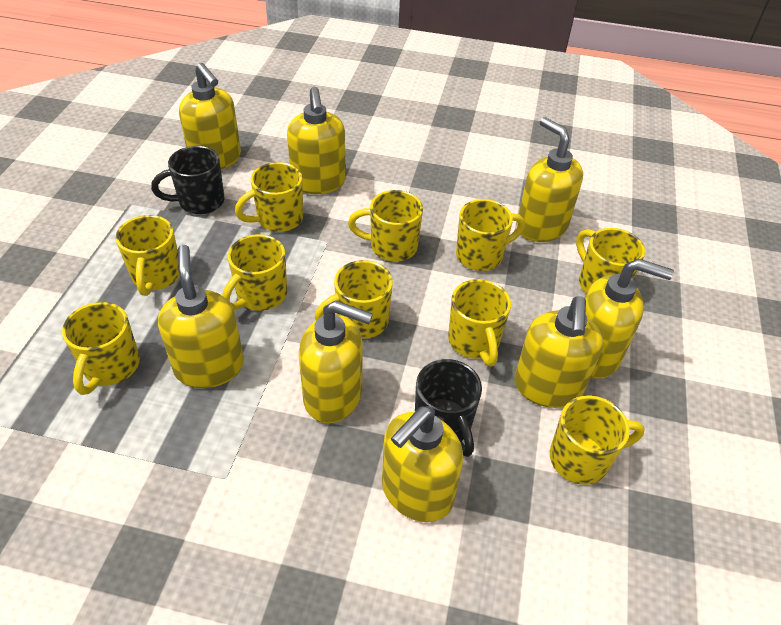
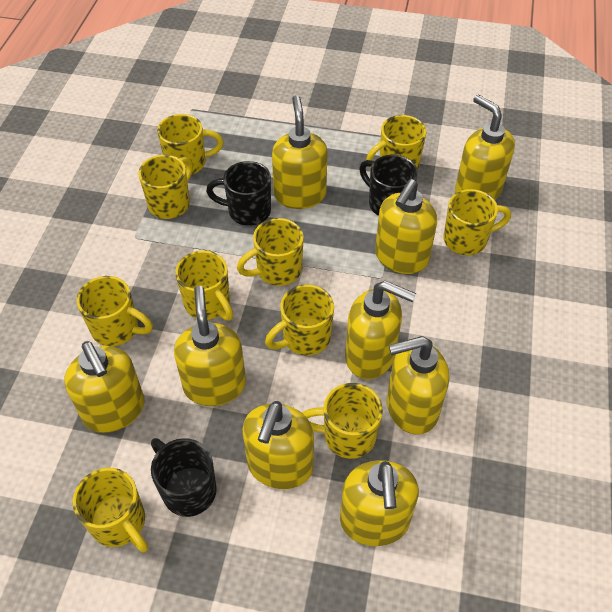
black mug: [151,146,225,214] [415,359,482,457] = 2 -> [151,438,217,517] [206,161,271,226] [359,155,418,216] = 3
yellow soap dispenser: [158,245,244,388] [179,63,241,169] [287,87,346,194] [298,300,373,423] [382,406,463,522] [514,296,603,408] [517,117,583,242] [585,259,674,379] = 8 -> [64,341,144,433] [174,286,246,406] [242,401,314,489] [272,95,328,209] [340,460,419,546] [345,281,416,379] [375,179,437,274] [387,336,449,435] [455,95,515,200] = 9

